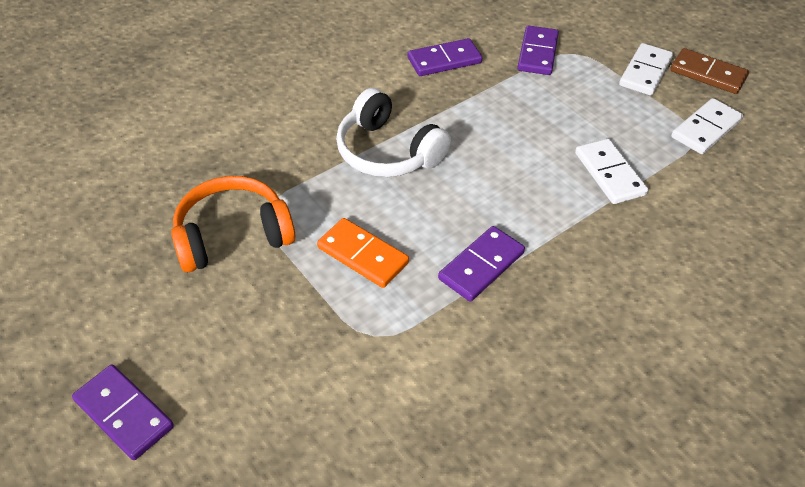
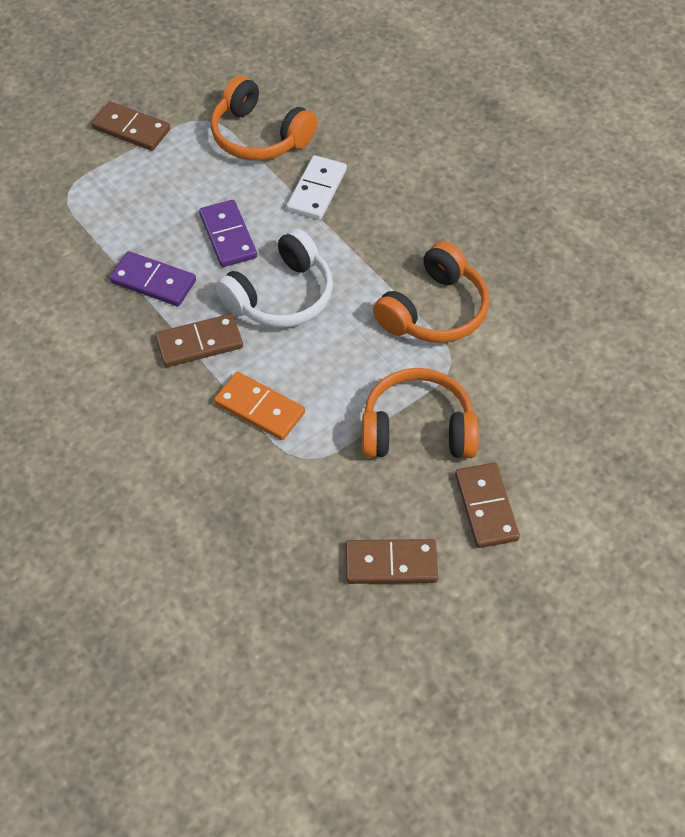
brown domino: [670,48,749,94] = 1 -> [91,101,170,151] [155,314,243,367] [346,539,438,584] [455,463,520,548] = 4
orange headphones: [171,176,295,273] = 1 -> [211,76,318,160] [362,368,479,458] [373,241,489,343] = 3
purple domino: [72,365,174,460] [408,38,482,76] [438,226,525,302] [517,25,559,75] = 4 -> [110,251,196,306] [199,200,257,267] = 2
white domino: [575,139,648,204] [619,43,673,95] [671,98,743,154] = 3 -> [287,155,347,220] = 1

